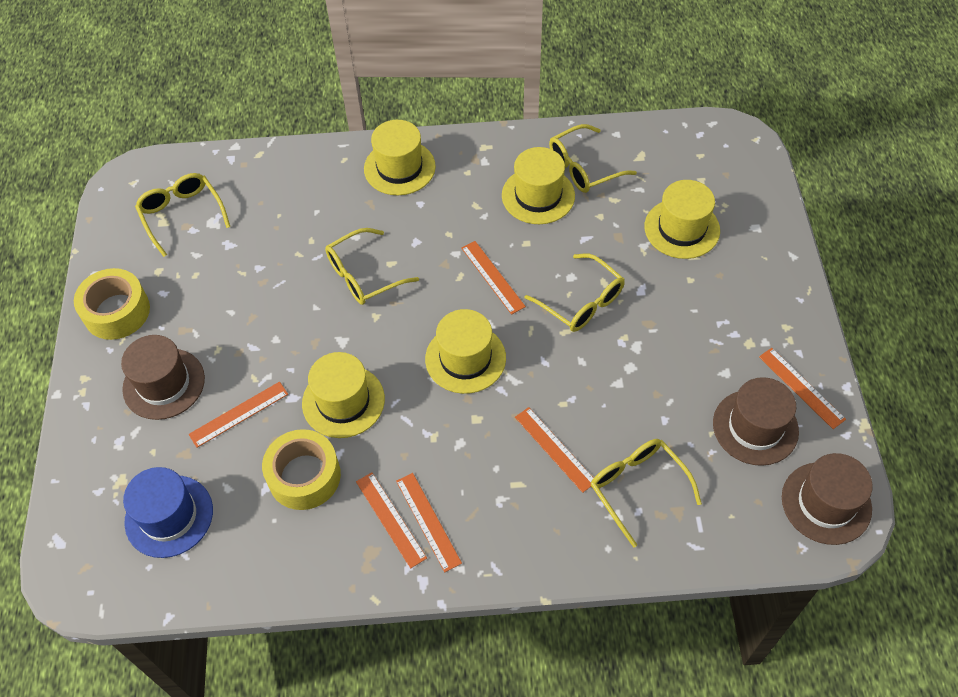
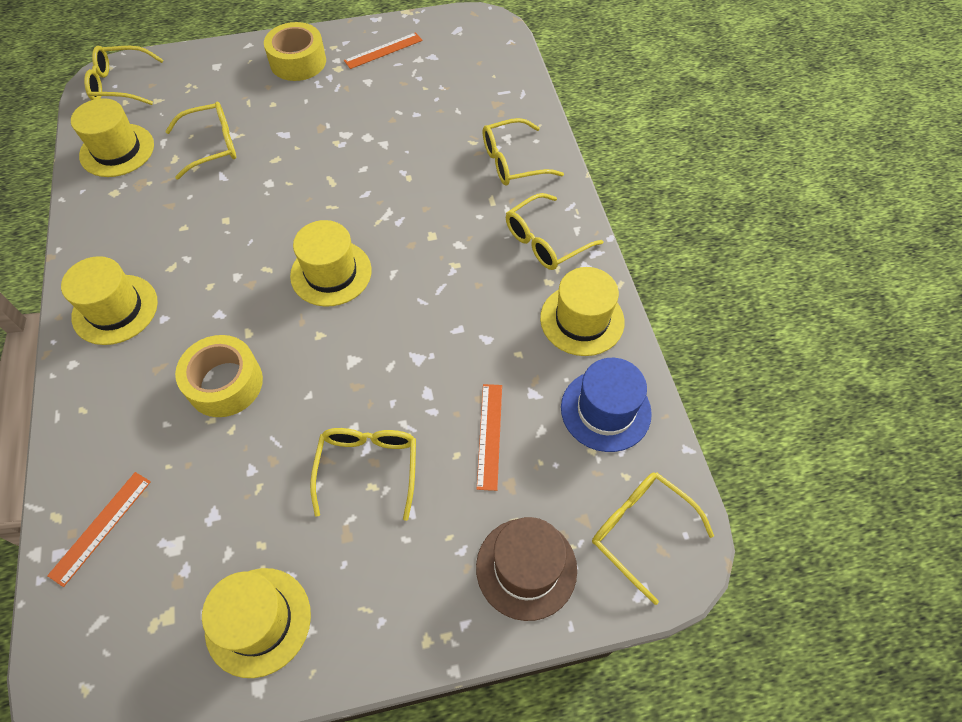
brown hat: [121,335,205,420] [713,377,799,466] [782,453,873,545] = 3 -> [476,517,577,621] = 1
orange ruler: [188,382,288,448] [356,472,427,569] [396,473,462,572] [461,241,526,315] [515,407,593,493] [759,348,846,429] = 6 -> [47,472,151,587] [344,32,423,69] [477,384,502,491] = 3
yellow glasses: [135,173,230,257] [325,228,419,305] [525,253,625,332] [549,124,637,193] [591,439,702,547] = 5 -> [84,46,163,105] [165,102,236,180] [310,428,416,521] [482,118,564,185] [506,193,603,270] [592,472,714,605] = 6

